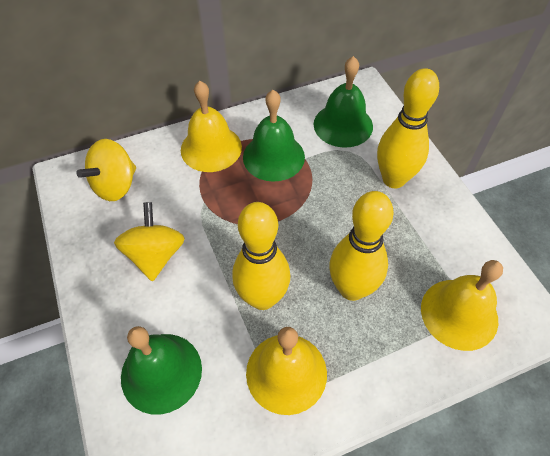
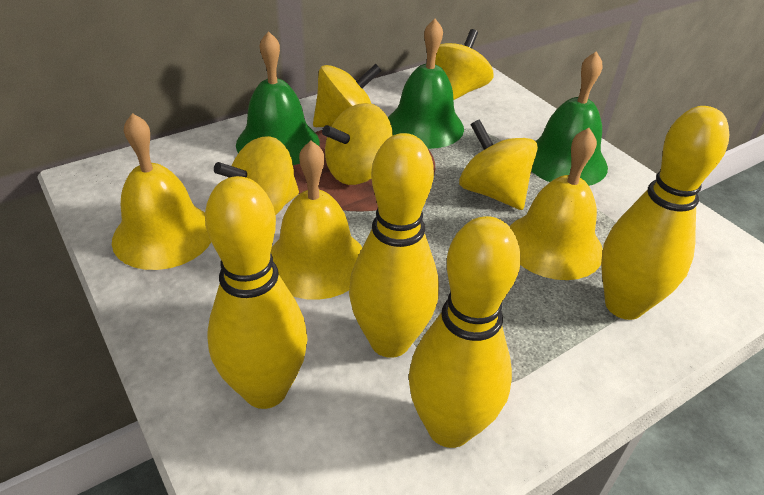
yellow bowling pin: [232,202,290,310] [329,191,394,301] [377,68,439,188] = 3 -> [205,176,308,409] [349,133,439,358] [409,216,521,448] [601,106,729,320] = 4
yellow spinning top: [76,139,136,201] [114,202,185,282] = 2 -> [214,136,299,215] [313,64,382,127] [322,103,393,185] [435,29,494,100] [459,119,538,210] = 5

